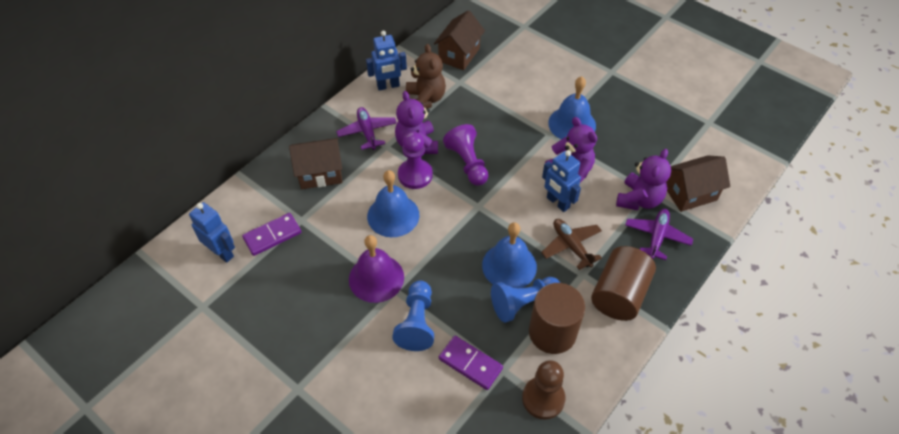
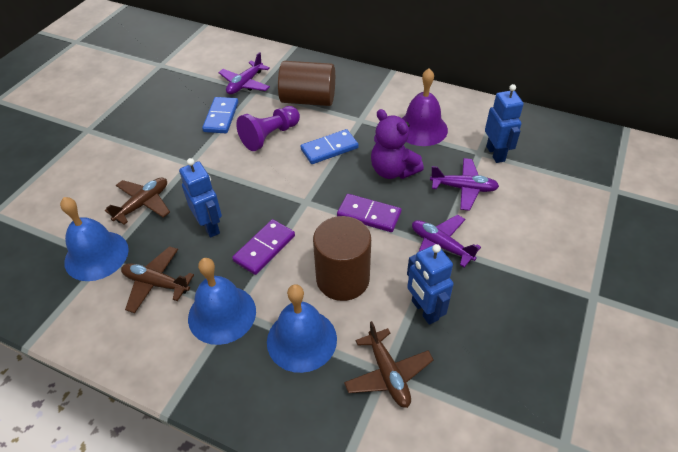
blue domino: none = 0 -> [202,97,238,133] [301,129,359,164] = 2
blue pawn: [392,281,434,351] [491,277,560,323] = 2 -> none = 0
brown house: [289,138,342,189] [434,10,485,70] [666,155,730,212] = 3 -> none = 0
brown pawn: [522,360,565,420] = 1 -> none = 0
brown plane: [541,219,602,270] = 1 -> [105,178,170,225] [121,246,194,313] [344,321,434,408] = 3
brown teddy bear: [406,44,446,109] = 1 -> none = 0
purple pawn: [398,131,433,189] [443,124,489,186] = 2 -> [236,106,300,151] = 1
purple plane: [336,107,397,150] [625,209,693,260] = 2 -> [218,52,270,94] [412,215,481,267] [430,158,499,211] = 3
purple teddy bear: [395,91,438,154] [545,117,597,183] [616,149,671,210] = 3 -> [371,109,424,179] = 1

